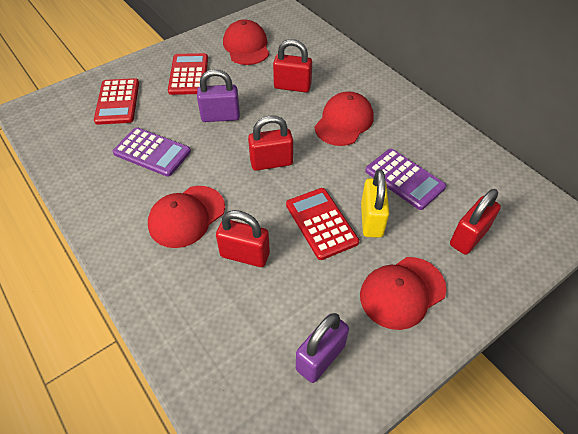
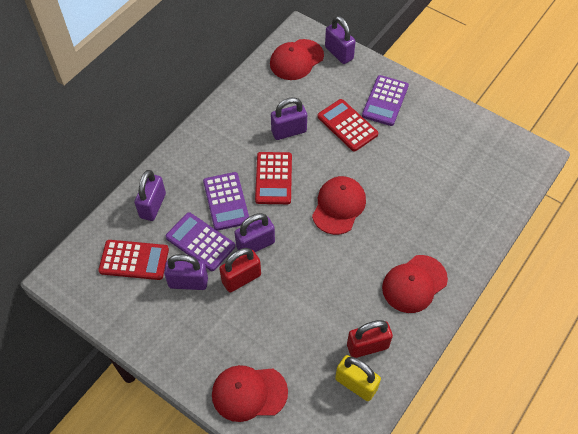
purple calculator: [113,127,191,177] [365,149,446,210] = 2 -> [166,212,235,271] [203,172,249,231] [362,75,409,126] = 3
purple padlock: [197,69,240,122] [296,313,349,383] = 2 -> [134,170,166,221] [164,254,208,290] [234,213,275,252] [271,97,307,140] [325,16,356,64] = 5
red padlock: [216,210,270,267] [248,115,293,171] [273,39,312,92] [450,189,501,255] = 4 -> [219,248,261,292] [347,320,393,358] = 2

